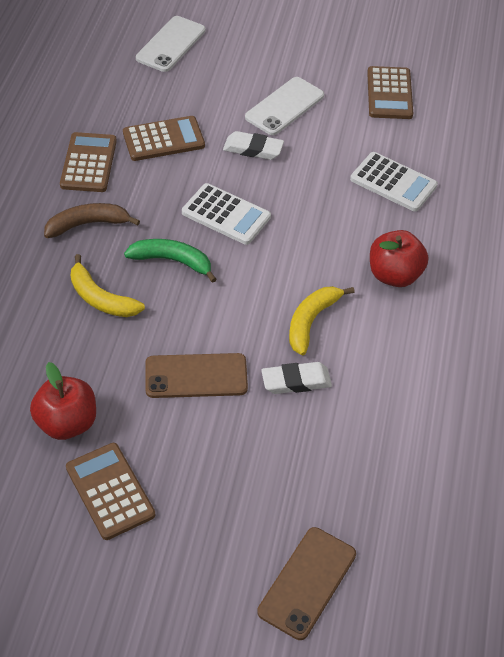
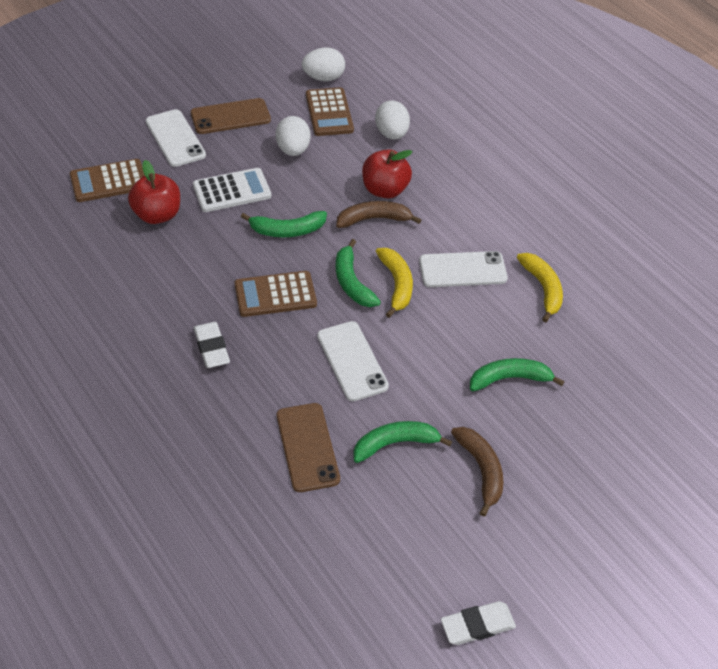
brown banana: [44,203,140,238] = 1 -> [336,201,421,228] [451,427,503,517] = 2
brown calculator: [60,132,117,192] [66,443,155,540] [123,116,205,161] [367,66,413,119] = 4 -> [70,159,144,202] [235,271,317,317] [306,87,354,136] = 3
green banana: [124,239,217,283] = 1 -> [241,211,327,237] [336,239,381,307] [353,421,452,463] [470,358,564,391] = 4
white calculator: [182,183,271,245] [350,152,438,212] = 2 -> [193,168,271,212] = 1
white egg: none = 0 -> [276,116,311,156] [302,47,345,81] [375,100,410,140] = 3
white phone: [136,16,206,72] [245,77,324,135] = 2 -> [146,109,206,167] [317,321,389,401] [419,251,508,287] = 3

